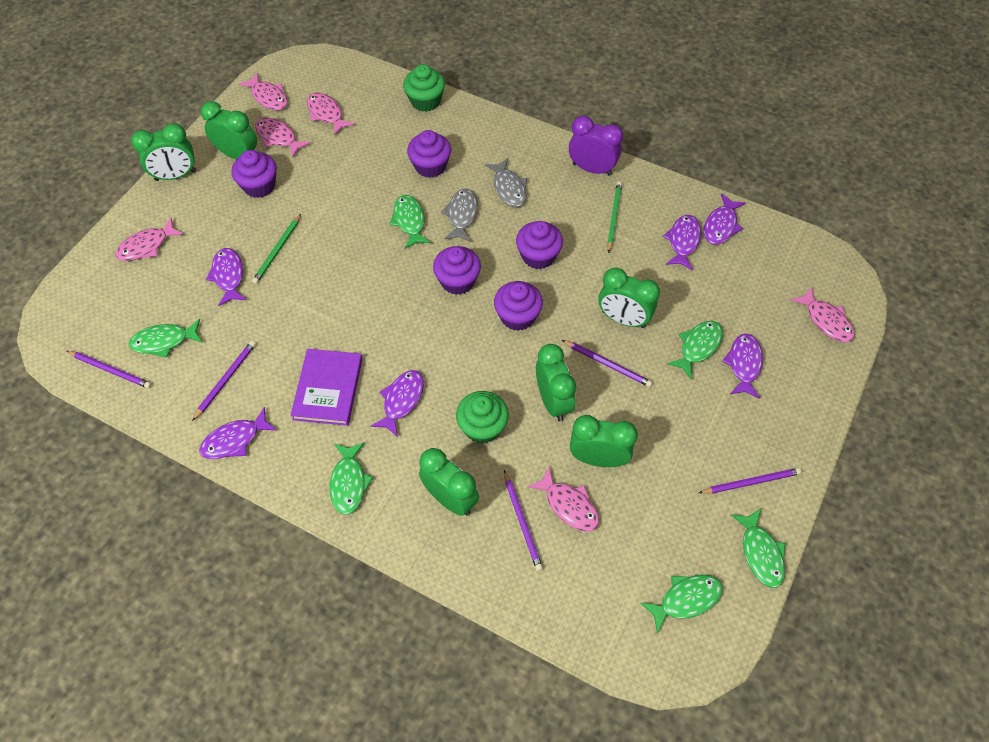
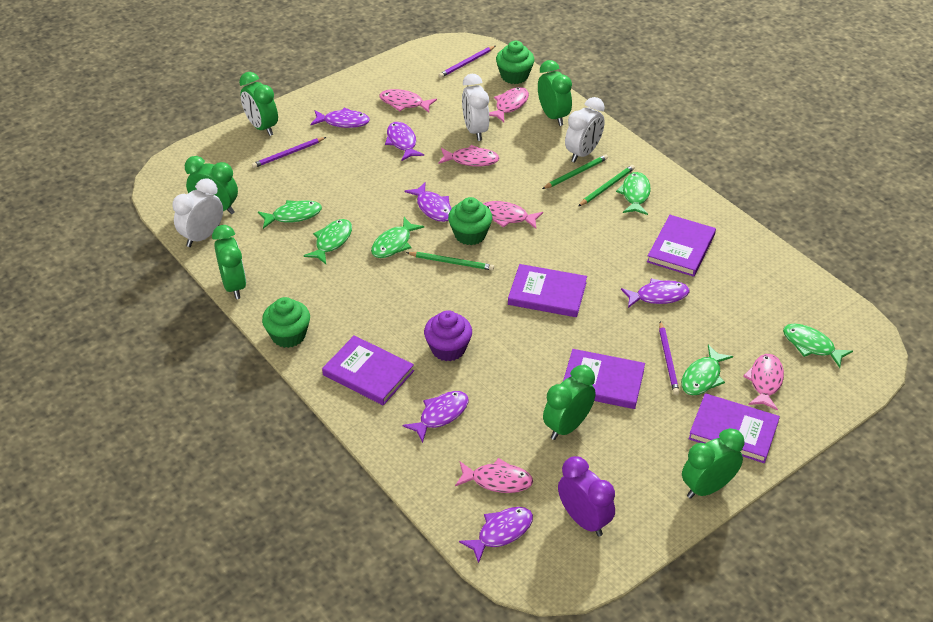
green cupcake: [403,64,445,112] [456,391,509,444] = 2 -> [262,297,310,348] [448,197,492,245] [496,41,534,84] = 3
green pencil: [252,214,301,284] [607,182,622,253] = 2 -> [406,252,494,270] [542,154,608,189] [578,165,635,206] = 3
grey fish: [441,188,478,242] [485,158,527,207] = 2 -> none = 0
purple book: [290,349,363,426] = 1 -> [322,335,414,405] [508,264,587,317] [563,349,645,409] [647,215,716,277] [688,393,780,463] = 5
purple cupcake: [231,150,277,198] [407,130,451,178] [433,246,481,295] [494,281,543,331] [516,221,563,269] = 5 -> [424,310,472,361] = 1
purple pencil: [67,351,152,389] [192,341,256,421] [504,470,543,571] [562,340,652,387] [699,468,802,494] = 5 -> [252,137,326,168] [439,46,495,78] [659,321,679,395] = 3
white clock: none = 0 -> [172,178,223,247] [462,74,489,141] [565,97,605,162] = 3

